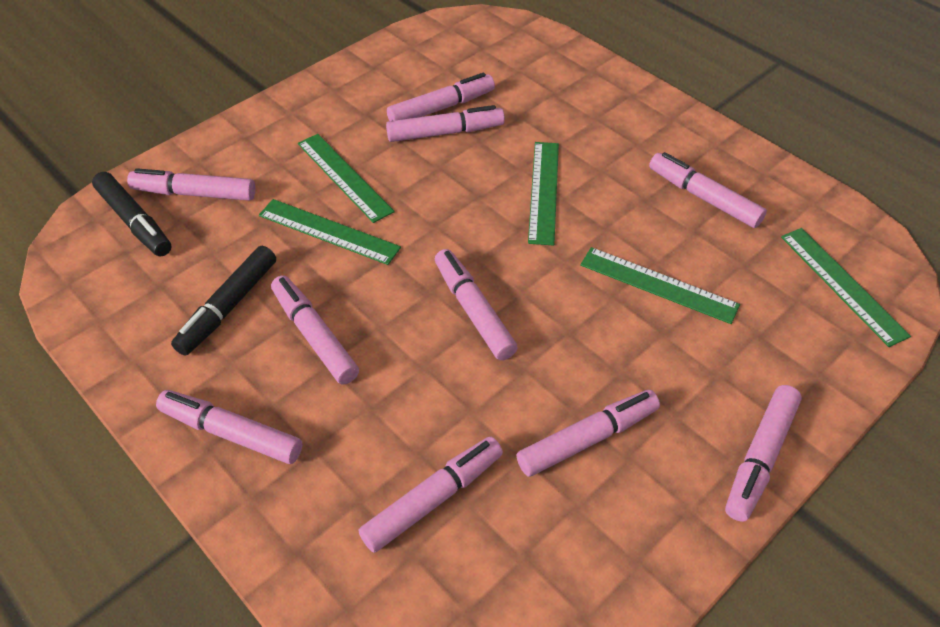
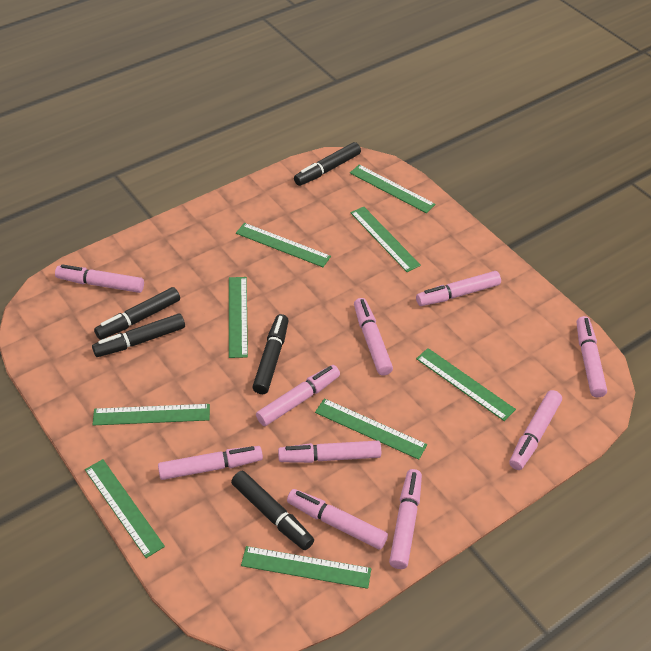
black marker: [92,172,172,256] [171,246,276,356] = 2 -> [92,313,185,357] [94,287,180,340] [231,471,314,550] [252,314,289,394] [294,142,361,186] = 5
green ruler: [259,199,401,265] [298,134,394,223] [528,142,559,246] [580,247,740,324] [781,228,911,347] = 5 -> [85,459,165,558] [92,404,210,425] [229,277,248,358] [236,223,331,267] [241,546,371,589] [315,398,427,460] [350,165,436,213] [350,207,421,272] [416,348,516,421] = 9

